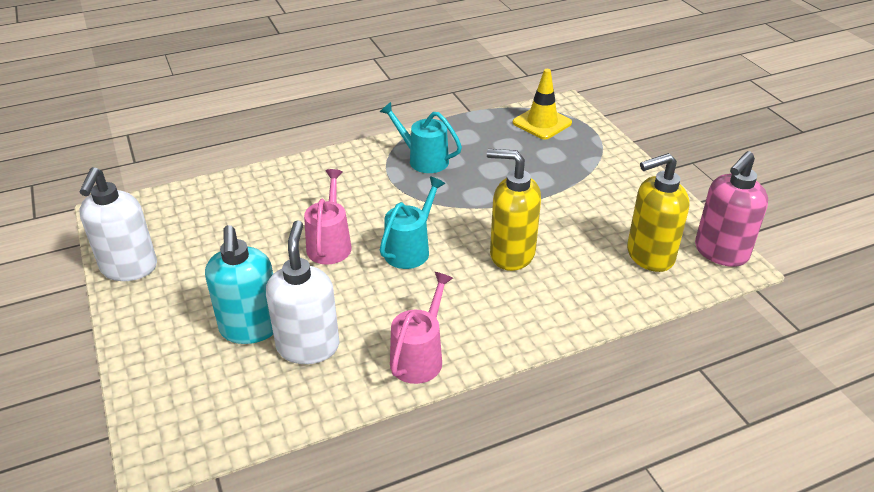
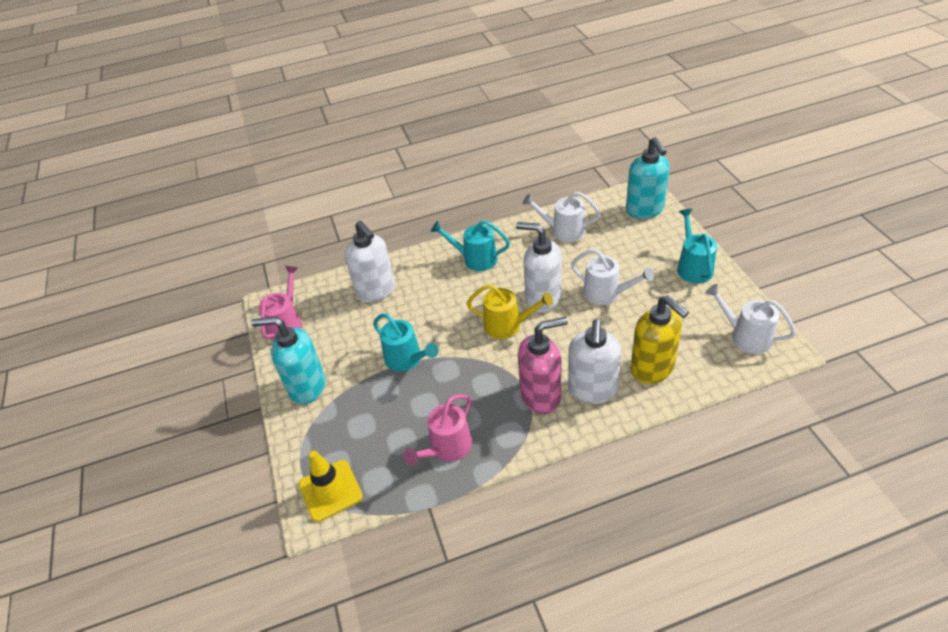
turquoise soap dispenser: [205,225,273,344] = 1 -> [251,316,326,405] [626,137,670,219] = 2
turquoise watering can: [380,102,462,173] [380,176,445,269] = 2 -> [373,313,439,372] [431,220,510,271] [677,209,717,284] = 3
white soap dispenser: [79,167,157,281] [266,220,339,364] = 2 -> [345,221,395,303] [516,222,562,313] [568,319,622,404] = 3
white watering can: none = 0 -> [522,192,601,242] [571,249,654,305] [705,284,796,354] = 3
yellow soap dispenser: [487,149,541,271] [627,153,690,272] = 2 -> [630,295,689,384] = 1
yellow watering can: none = 0 -> [466,284,553,339] = 1

